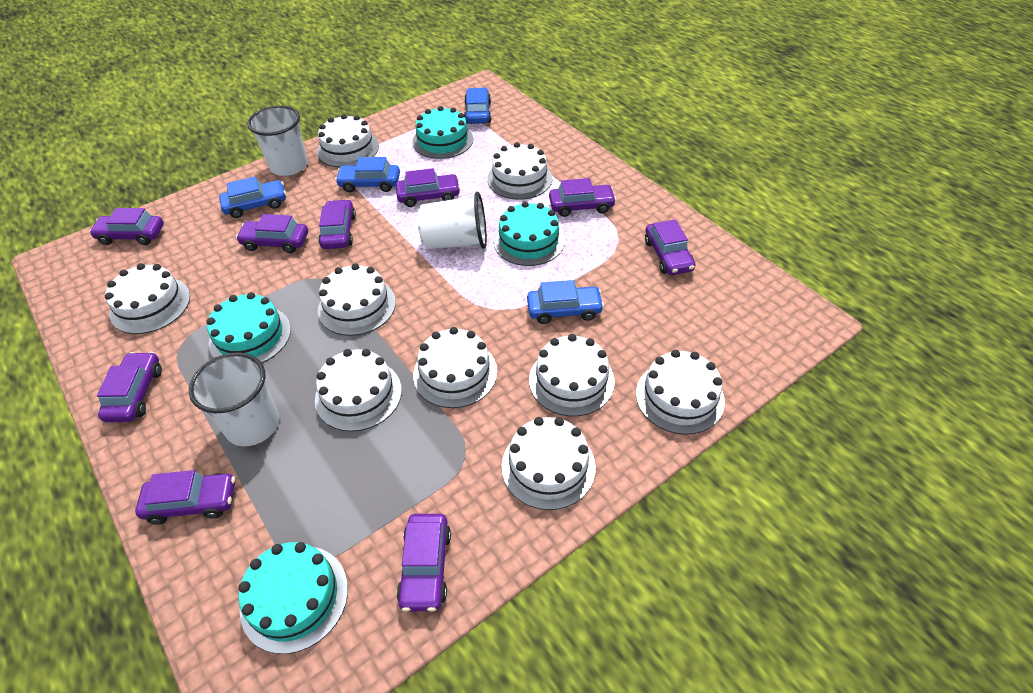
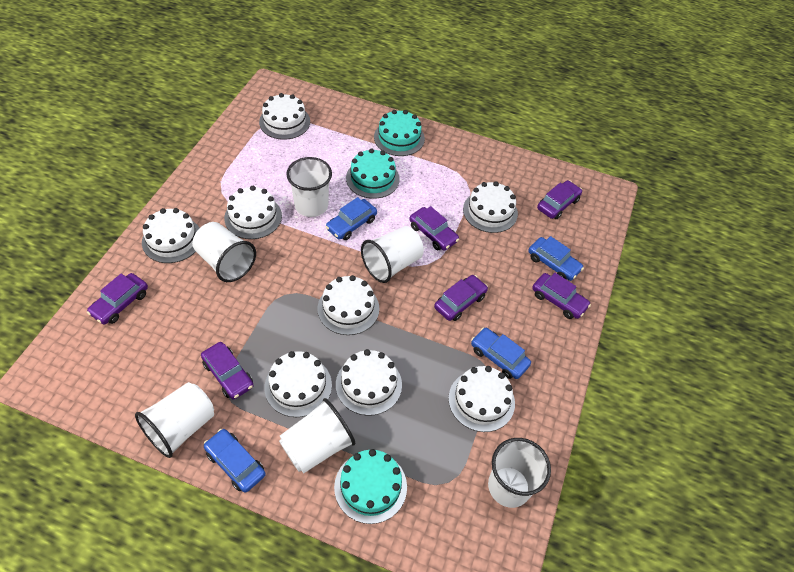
purple car: [89,208,164,245] [97,352,162,422] [135,470,235,525] [236,214,308,253] [318,199,356,249] [396,168,461,207] [397,514,451,612] [549,178,616,217] [645,219,696,275] = 9 -> [87,273,148,325] [201,342,254,400] [409,206,459,251] [434,275,488,321] [532,273,591,319] [537,180,582,219] = 6
turquoise cake: [206,292,291,363] [238,542,348,654] [412,106,473,159] [493,201,565,266] = 4 -> [334,449,407,524] [346,148,400,199] [374,110,425,156] = 3
white cake: [105,263,190,334] [315,349,402,432] [317,114,379,167] [318,263,396,336] [413,327,497,408] [488,142,552,200] [502,417,596,510] [529,334,615,416] [636,350,725,435] = 9 -> [142,208,199,263] [224,186,282,239] [259,93,310,140] [264,351,332,417] [317,275,379,335] [336,349,402,416] [448,366,515,432] [463,181,518,233] = 8
white cup: [189,352,279,446] [247,105,308,176] [417,192,487,249] = 3 -> [135,382,214,458] [192,222,256,282] [279,398,355,473] [286,157,332,217] [361,226,424,283] [488,438,551,508] = 6

